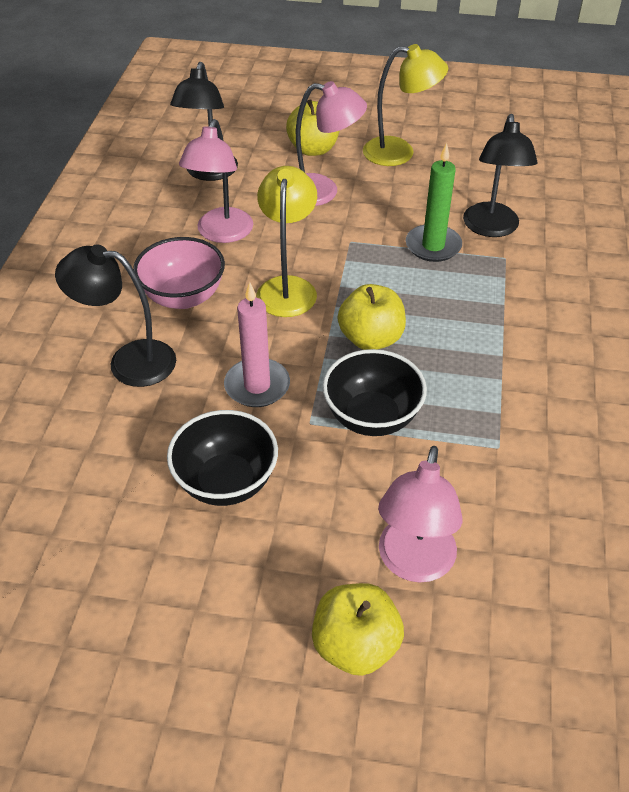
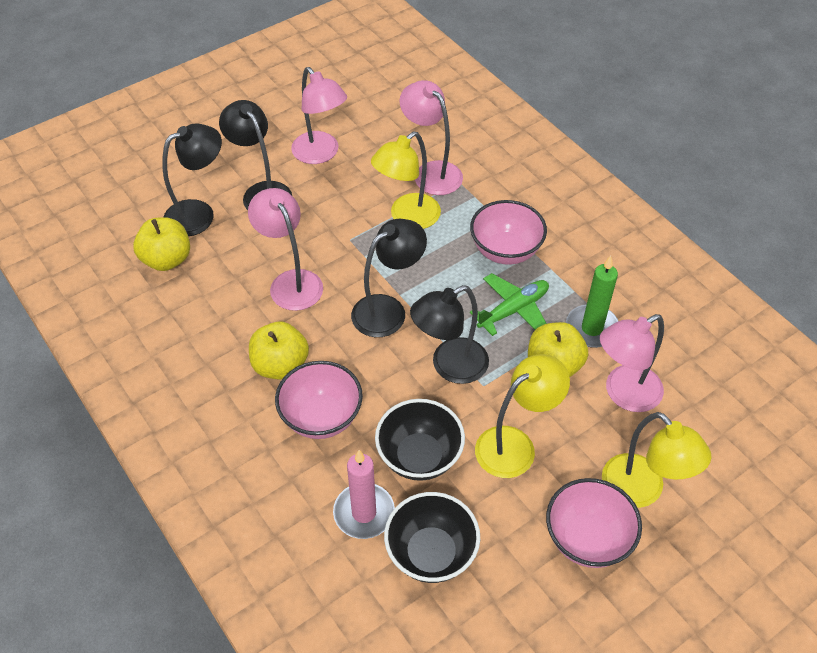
black lamp: [55,245,176,387] [170,62,238,181] [463,114,538,237] = 3 -> [162,124,222,236] [219,100,292,210] [351,219,427,337] [410,285,489,384] = 4
green plane: none = 0 -> [470,273,549,336] = 1
pink bowl: [133,237,225,309] = 1 -> [275,361,363,439] [470,200,547,265] [546,478,642,568] = 3
pink lamp: [179,119,253,243] [296,81,367,206] [378,446,462,583] = 3 -> [248,188,323,311] [291,67,347,164] [400,80,463,195] [600,314,664,412] = 4
yellow lamp: [256,166,317,317] [363,44,448,166] = 2 -> [371,131,441,229] [475,354,570,478] [602,412,711,508] = 3

